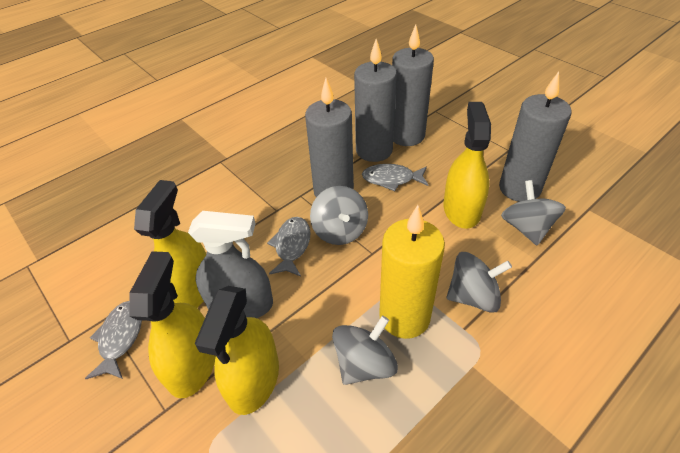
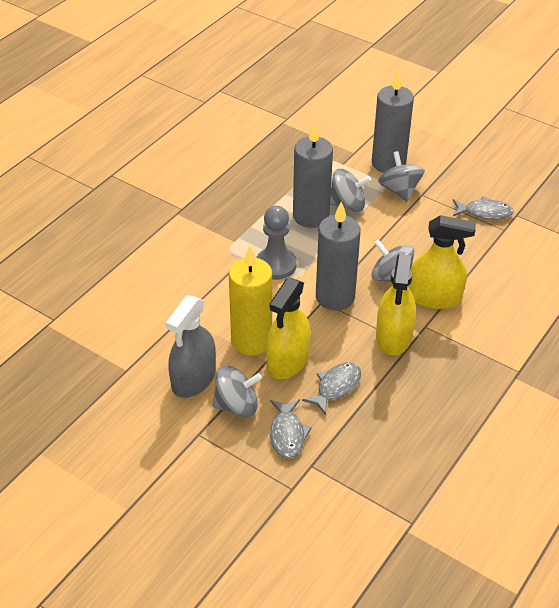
grey candle: [305,78,354,197] [354,39,397,162] [392,25,434,146] [499,71,572,202] = 4 -> [293,122,333,228] [316,202,361,310] [372,70,414,173] = 3
grey pawn: none = 0 -> [256,206,297,280] = 1
yellow spray bottle: [129,251,216,398] [134,180,206,308] [195,286,279,415] [443,102,491,229] = 4 -> [266,277,311,379] [376,254,416,355] [409,215,476,309] = 3

